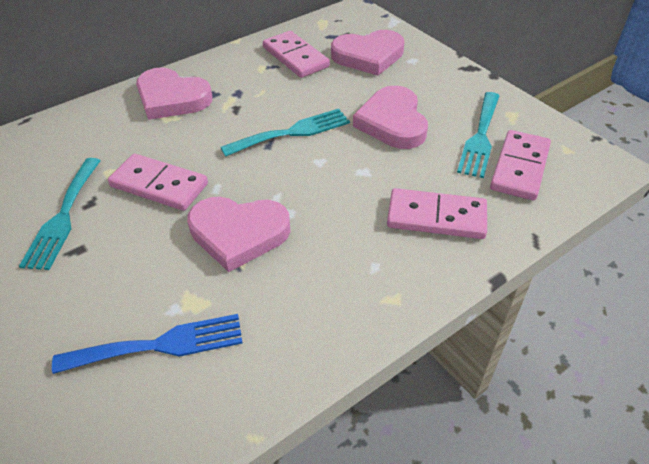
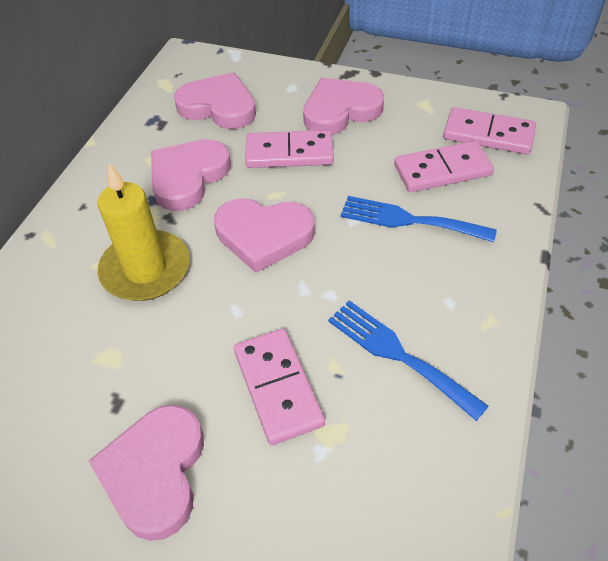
blue fork: [52,314,243,374] = 1 -> [328,301,489,421] [341,196,497,242] = 2
pink heart: [136,67,212,120] [187,197,290,272] [331,30,404,76] [353,86,428,149] = 4 -> [89,405,204,541] [151,139,231,211] [174,72,256,129] [214,198,315,273] [303,78,384,135] = 5
turquoise fork: [19,158,101,270] [221,109,350,157] [457,92,499,178] = 3 -> none = 0
yellow candle: none = 0 -> [98,163,190,301] = 1

